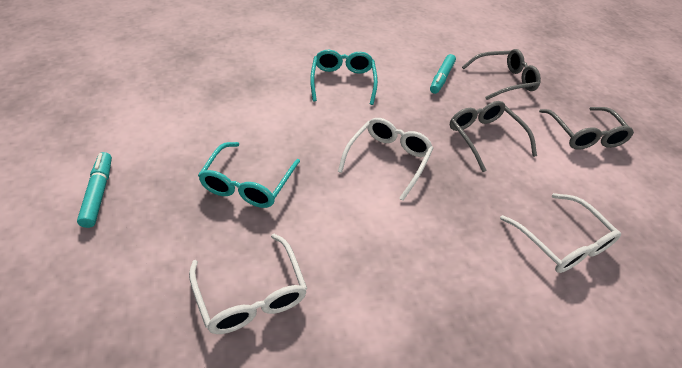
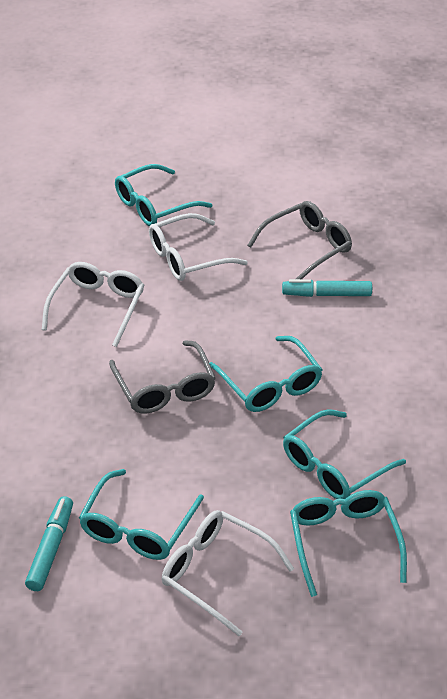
grey glasses: [450,101,537,172] [462,49,541,100] [539,107,634,150] = 3 -> [109,340,216,414] [247,201,352,279] = 2
turquoise glasses: [198,142,300,208] [310,50,378,105] = 2 -> [79,469,204,560] [115,164,212,226] [209,336,323,412] [283,409,406,499] [290,490,407,597] = 5

